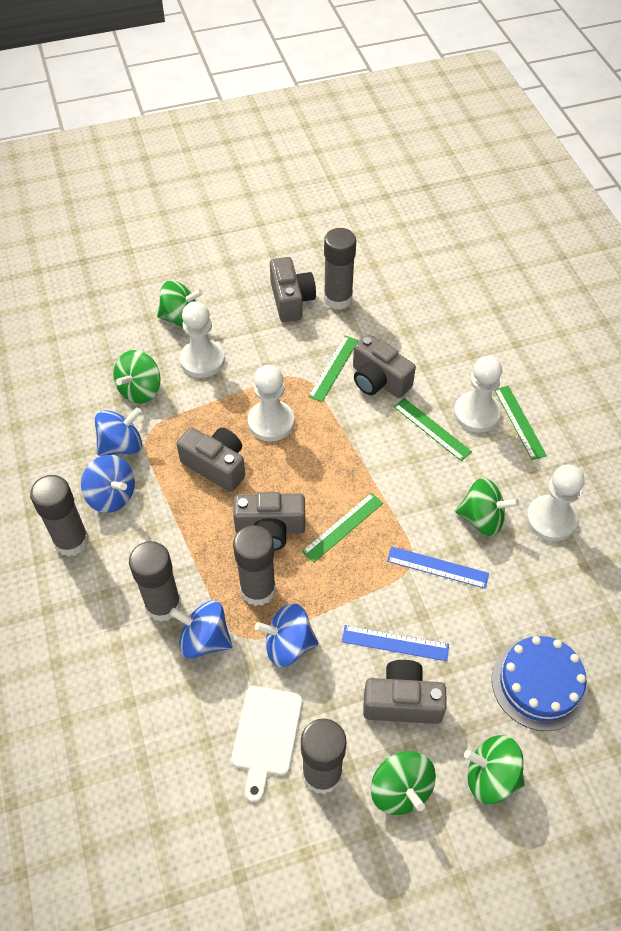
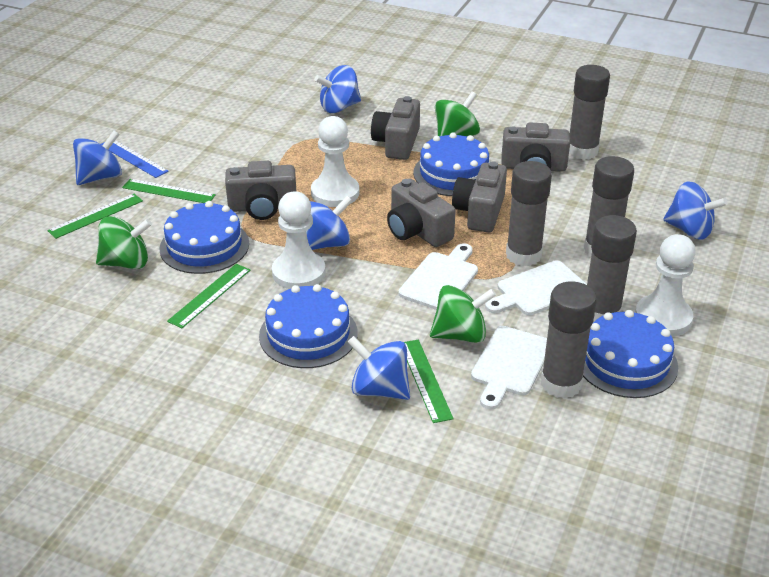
blue cake: [492,636,588,731] = 1 -> [159,201,249,274] [259,284,358,368] [413,133,489,196] [583,310,678,398] = 4
blue ruler: [342,625,449,661] [387,546,489,589] = 2 -> [101,140,169,178] = 1
blue spinning top: [81,455,135,513] [95,407,142,456] [170,600,232,659] [255,603,318,667] = 4 -> [73,130,122,185] [306,196,353,250] [314,65,361,113] [348,336,410,400] [663,181,728,240] = 5
green spinning top: [113,350,161,404] [157,280,203,327] [371,751,436,815] [456,478,519,536] [464,735,525,804] = 5 -> [96,216,152,269] [430,285,496,343] [435,91,480,137] = 3
white cutting board: [231,686,303,802] = 1 -> [399,243,478,310] [471,326,547,409] [485,260,587,315] = 3
white pawn: [180,301,225,378] [248,365,294,441] [454,356,502,432] [526,464,585,542] = 4 -> [272,191,326,289] [311,116,359,207] [635,234,696,337] = 3

